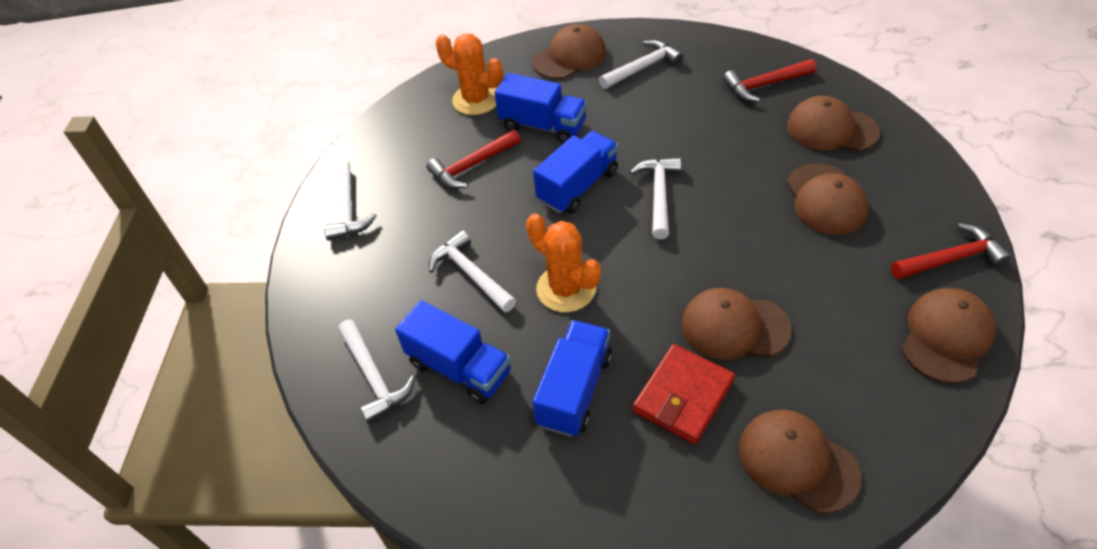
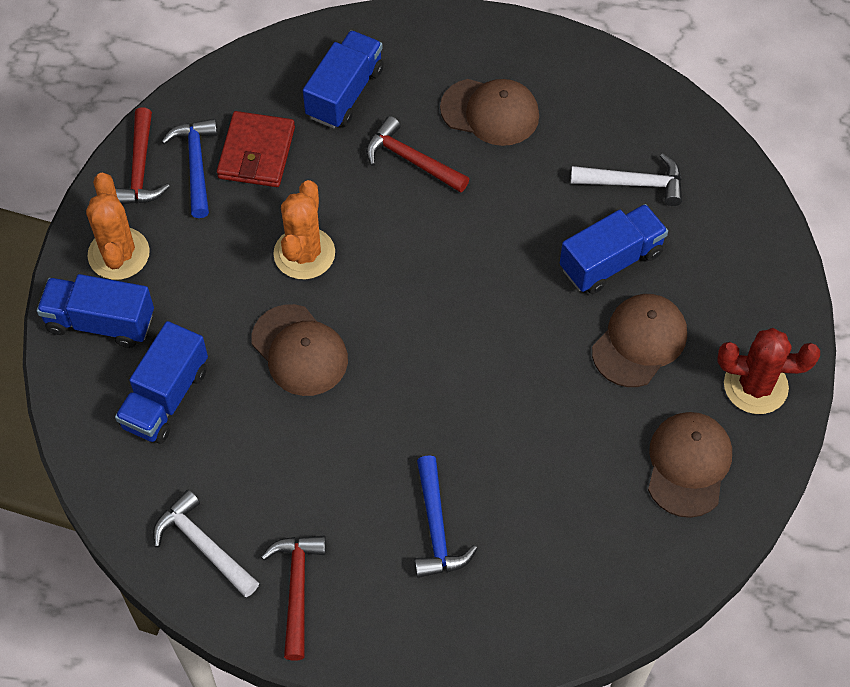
blue hammer: none = 0 -> [161,119,218,218] [414,455,478,578] = 2
brown cap: [532,24,606,79] [681,288,791,360] [739,410,861,513] [787,96,880,151] [787,163,869,235] [902,288,996,383] = 6 -> [251,304,348,396] [440,79,539,146] [592,294,687,387] [648,412,732,518] = 4
red cactus: none = 0 -> [717,328,820,414] = 1
white hammer: [324,160,377,241] [338,319,415,424] [429,230,516,313] [599,40,684,89] [630,158,681,239] = 5 -> [153,490,259,597] [571,153,682,206] = 2

